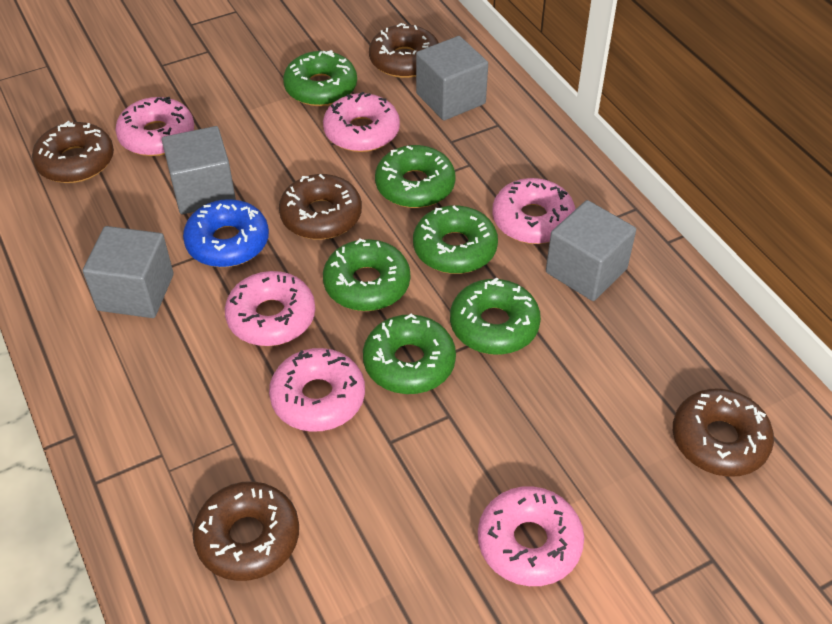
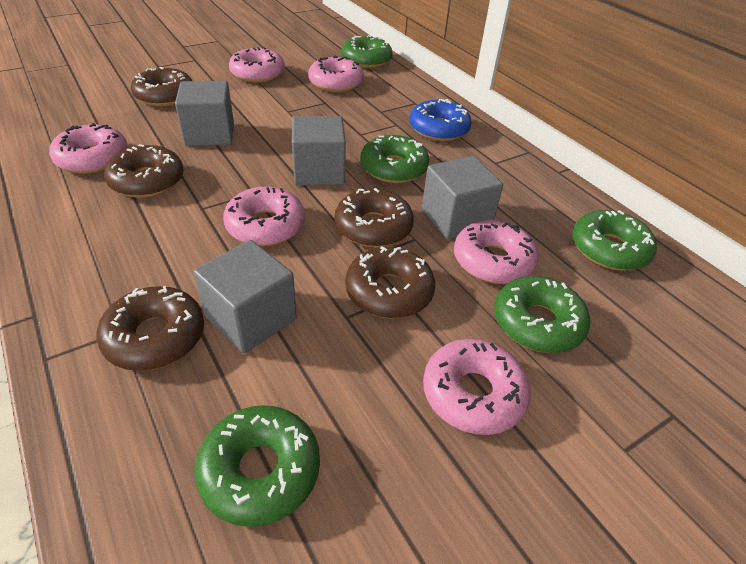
green donut: [283,50,357,106] [323,238,410,311] [363,314,456,394] [375,145,455,208] [413,205,498,274] [450,277,541,355] = 6 -> [194,405,320,527] [341,35,392,68] [360,135,429,183] [494,276,590,353] [572,210,657,271] = 5

